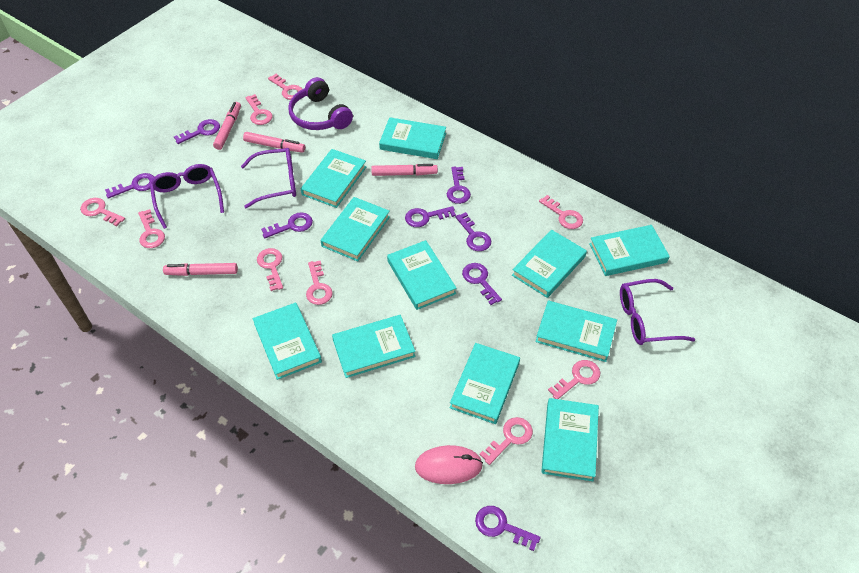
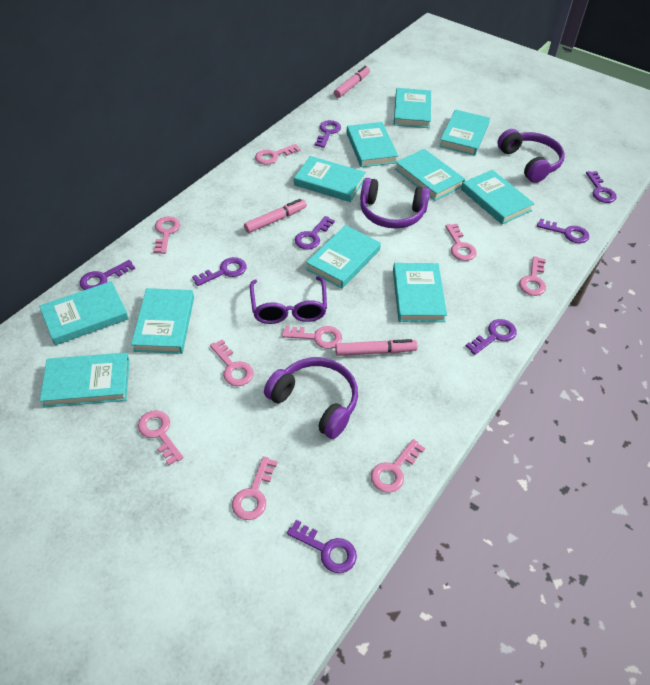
pink marker: [163,263,238,276] [213,102,241,150] [243,132,305,153] [371,164,438,176] = 4 -> [244,199,307,233] [334,66,370,98] [335,339,418,356] = 3
pink mouse: [415,445,483,484] = 1 -> none = 0
purple glasses: [150,164,224,229] [241,148,296,208] [620,279,695,345] = 3 -> [250,276,327,324] = 1
purple headphones: [288,77,353,130] = 1 -> [264,357,358,439] [360,178,430,229] [497,129,565,183] = 3

